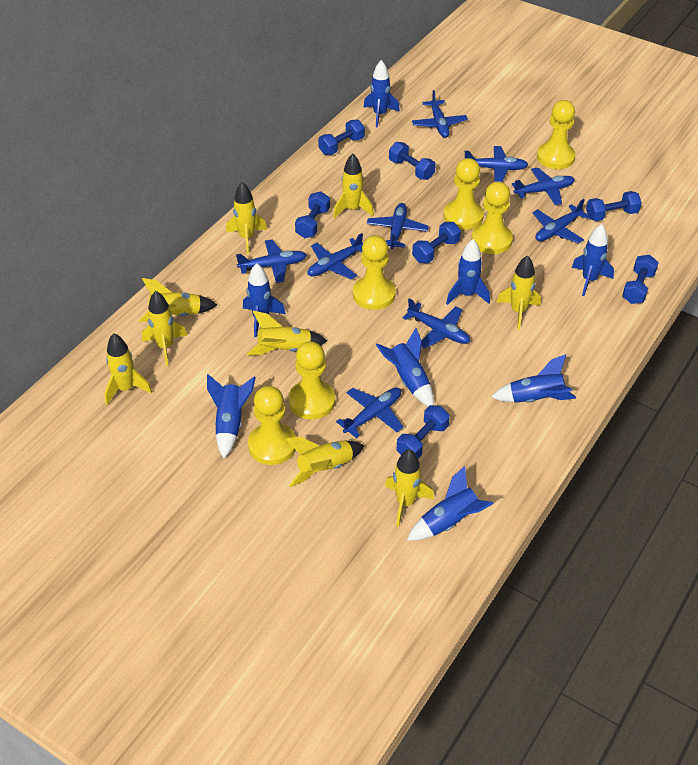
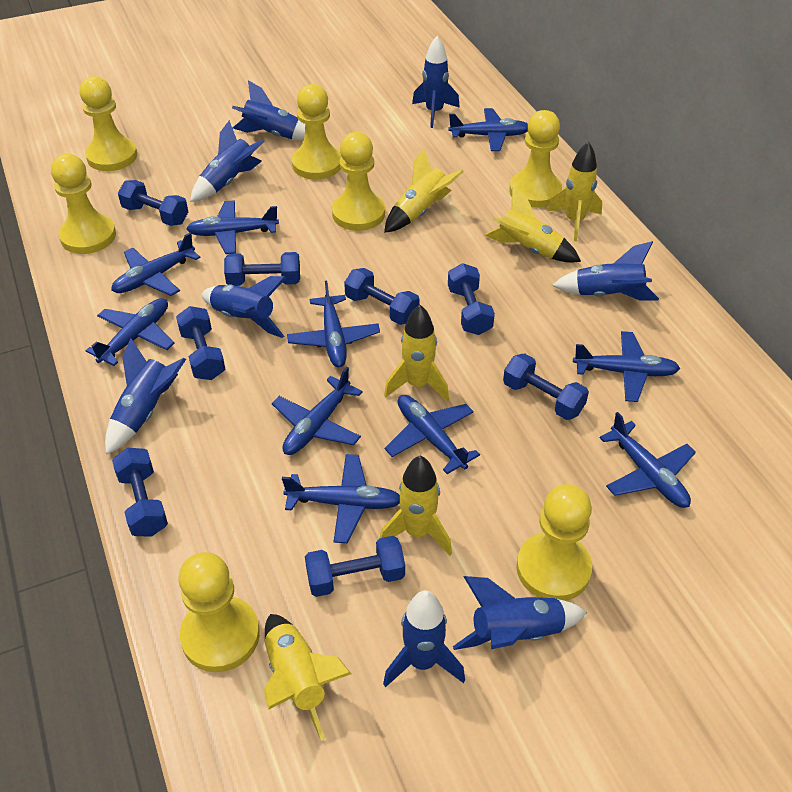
blue dumbbell: [295,191,330,238] [318,120,365,155] [389,142,436,180] [397,405,450,458] [412,222,461,263] [586,191,642,221] [622,255,659,304] = 7 -> [112,448,168,536] [118,180,188,226] [176,306,225,380] [224,252,300,286] [305,536,405,597] [344,268,420,325] [448,263,495,335] [503,353,589,420] = 8
blue plane: [236,240,307,283] [308,233,363,279] [336,387,403,438] [367,203,429,249] [403,298,470,349] [412,90,468,138] [465,146,528,182] [512,167,575,205] [532,199,590,244] = 9 -> [86,298,175,366] [111,233,201,296] [186,201,279,254] [272,367,363,455] [282,454,400,543] [287,281,380,367] [385,395,480,474] [448,108,528,151] [573,331,680,402] [600,412,696,508] = 10
yellow pawn: [248,386,296,465] [288,341,335,419] [353,235,396,310] [443,158,484,230] [471,182,513,254] [537,100,576,169] = 6 -> [51,154,116,254] [79,76,137,171] [178,552,260,672] [292,84,341,180] [332,132,385,231] [509,110,562,207] [516,484,592,601] = 7
yellow rocket: [104,333,152,405] [139,278,217,322] [142,291,187,366] [226,182,267,254] [247,311,327,355] [286,437,364,487] [333,154,374,219] [385,449,434,526] [497,255,541,330] = 9 -> [264,614,351,741] [380,456,452,556] [384,148,464,233] [384,305,449,402] [485,186,581,263] [547,141,602,241] = 6

